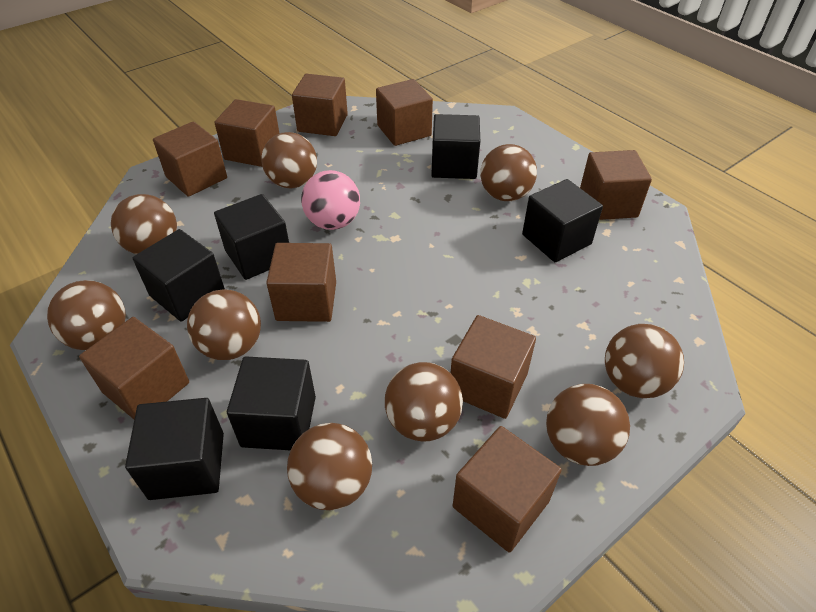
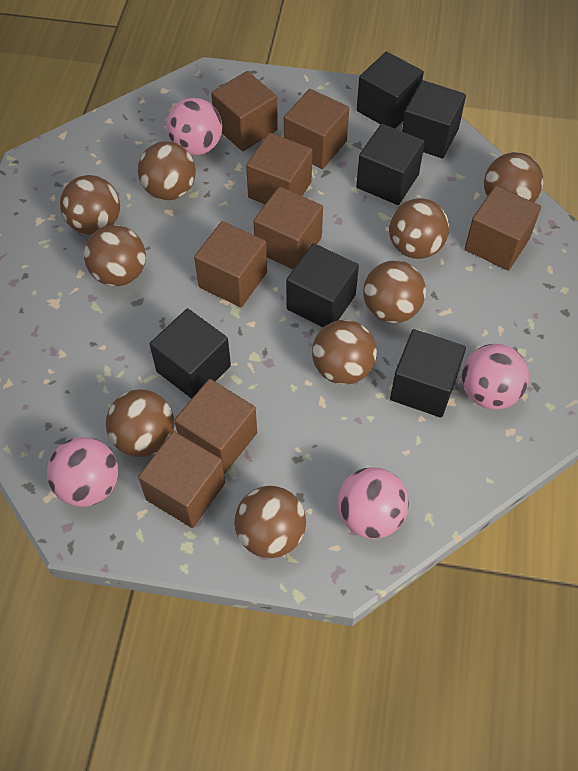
brown cube: [79,317,189,419] [153,121,227,197] [214,99,280,167] [266,243,336,322] [292,74,348,136] [376,79,433,146] [451,315,536,419] [453,426,562,552] [580,150,652,220] = 9 -> [138,431,225,528] [174,379,257,474] [194,221,267,307] [211,71,278,151] [246,133,312,204] [253,187,323,269] [284,89,349,169] [464,186,541,271] = 8
pink ball: [301,170,360,230] = 1 -> [47,437,118,507] [166,98,222,156] [337,467,409,539] [462,344,529,409] = 4

